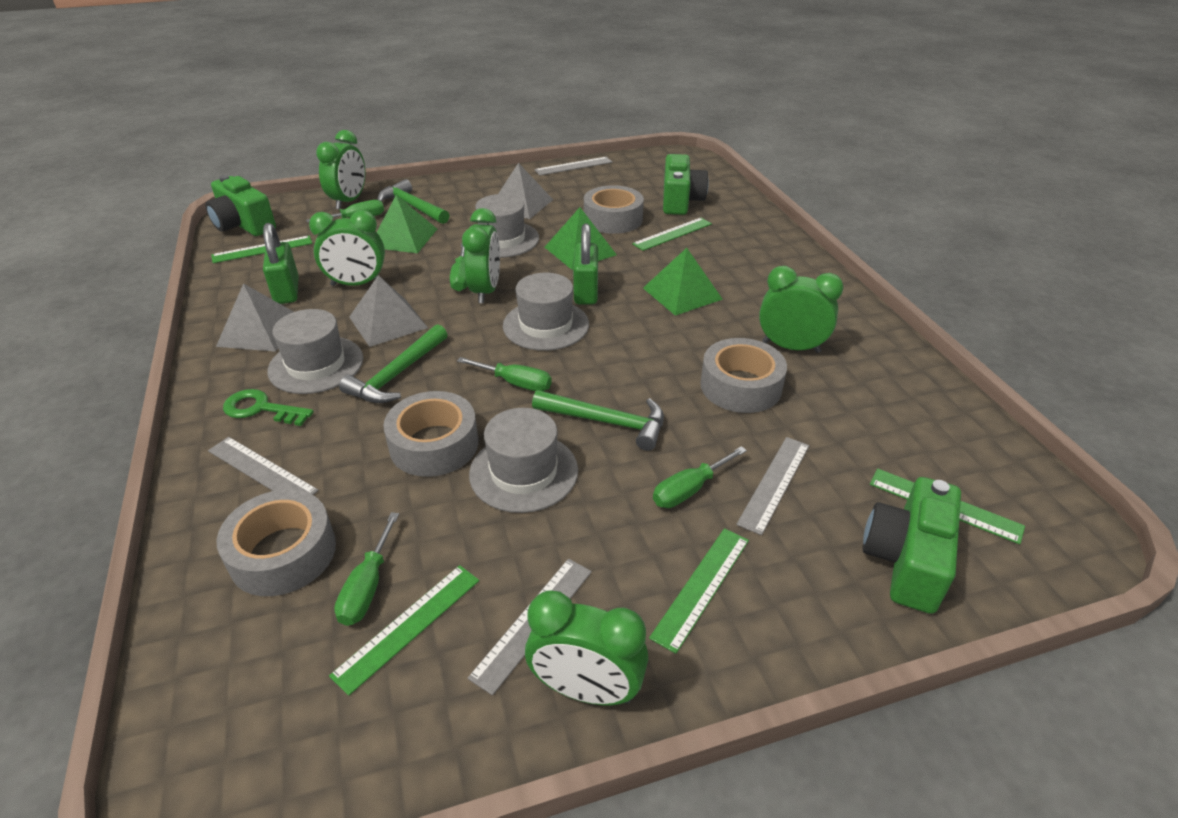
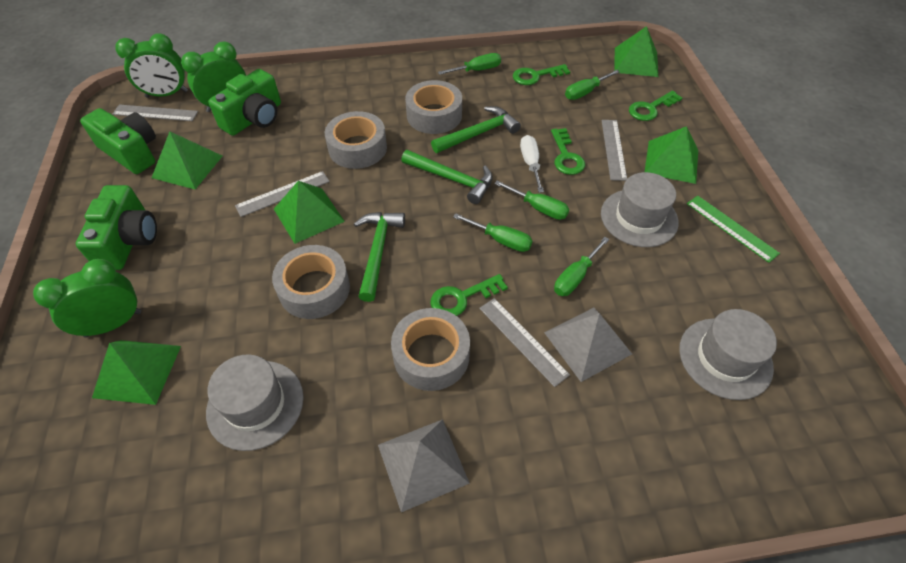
green clock: [309,210,385,286] [316,130,366,209] [462,208,500,303] [525,590,648,705] [759,266,843,353] = 5 -> [33,259,141,338] [115,33,188,98] [181,41,246,112] = 3
green key: [223,389,314,426] = 1 -> [431,274,508,316] [513,64,570,85] [551,128,585,175] [629,91,682,121] = 4
green padlock: [263,223,299,304] [573,224,598,305] = 2 -> none = 0
green pyramid: [377,195,437,253] [545,207,617,270] [643,248,723,316] = 3 -> [92,340,181,405] [152,131,222,189] [274,181,345,244] [614,26,658,77] [645,126,698,184] = 5
green ruler: [211,235,313,263] [329,565,479,696] [632,218,712,251] [649,528,749,654] [870,468,1025,544] = 5 -> [687,195,780,263] = 1
grey hat: [267,309,363,394] [469,408,578,513] [475,194,539,258] [503,273,589,351] = 4 -> [206,355,304,451] [601,172,679,247] [679,309,777,400] = 3
grey pyramid: [216,283,294,352] [349,275,428,347] [498,163,553,219] = 3 -> [378,419,470,512] [544,308,632,382] = 2
white screwdriver: none = 0 -> [520,135,544,193] = 1

